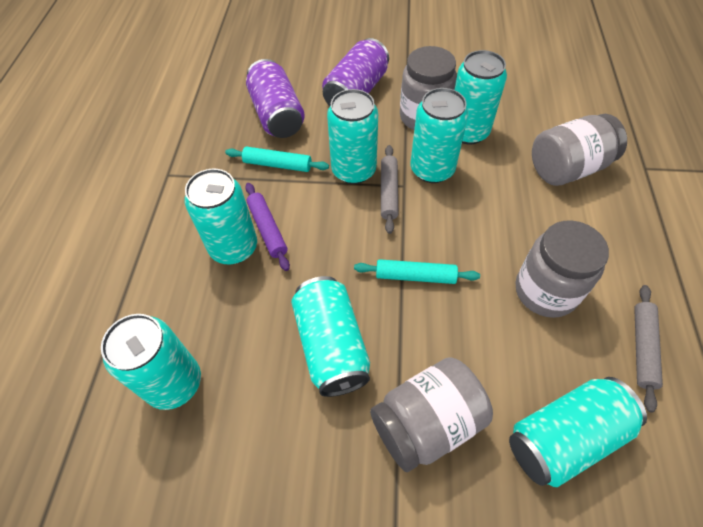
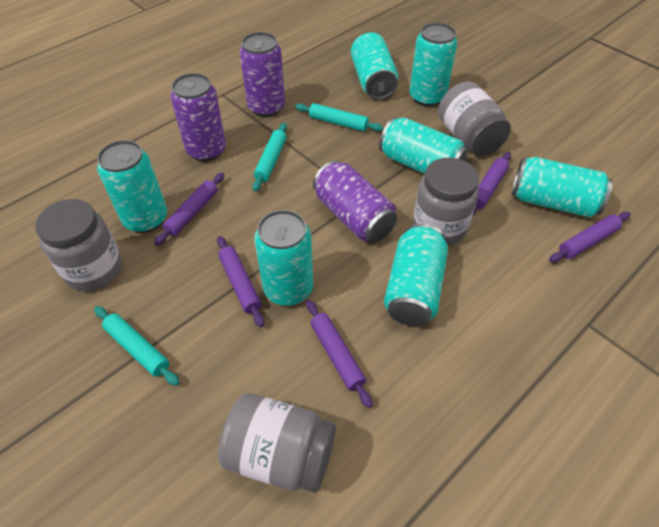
grey rolling pin: [381,145,398,234] [634,285,663,412] = 2 -> none = 0
purple can: [246,59,305,138] [322,38,389,106] = 2 -> [170,73,226,161] [239,32,285,117] [313,160,397,242] = 3
purple rolling pin: [245,183,290,271] = 1 -> [154,173,224,246] [217,236,264,327] [306,300,373,408] [473,152,511,216] [549,212,630,262] = 5
turquoise rolling pin: [225,146,329,172] [354,259,480,284] = 2 -> [94,306,180,386] [252,123,287,192] [295,103,383,131] = 3

